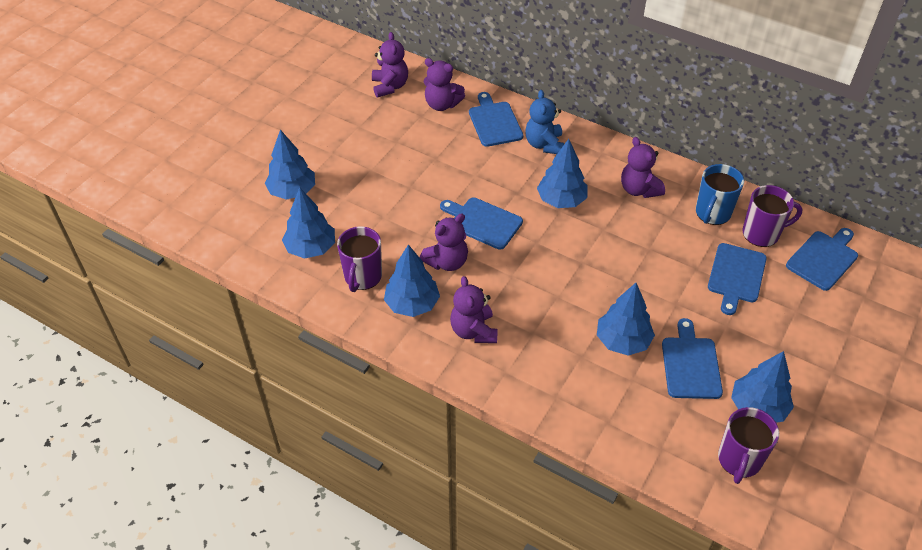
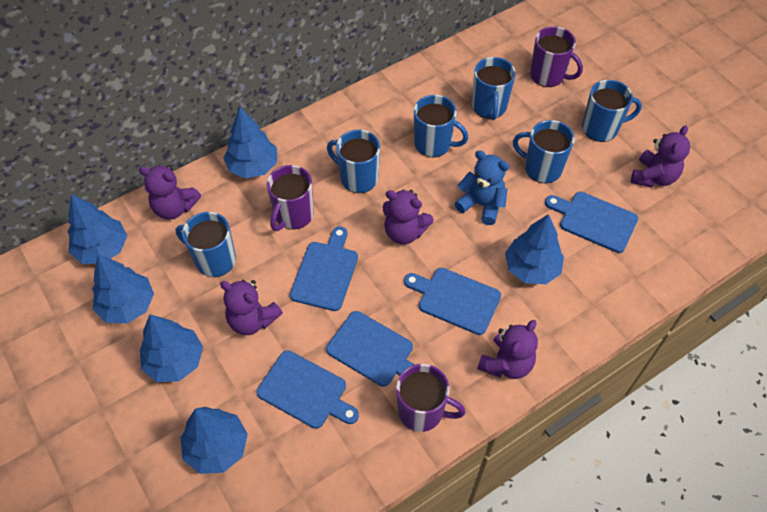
blue mug: [696,164,744,225] = 1 -> [175,212,236,277] [327,130,380,193] [414,95,468,157] [472,57,516,120] [513,120,575,183] [582,80,642,142] = 6

